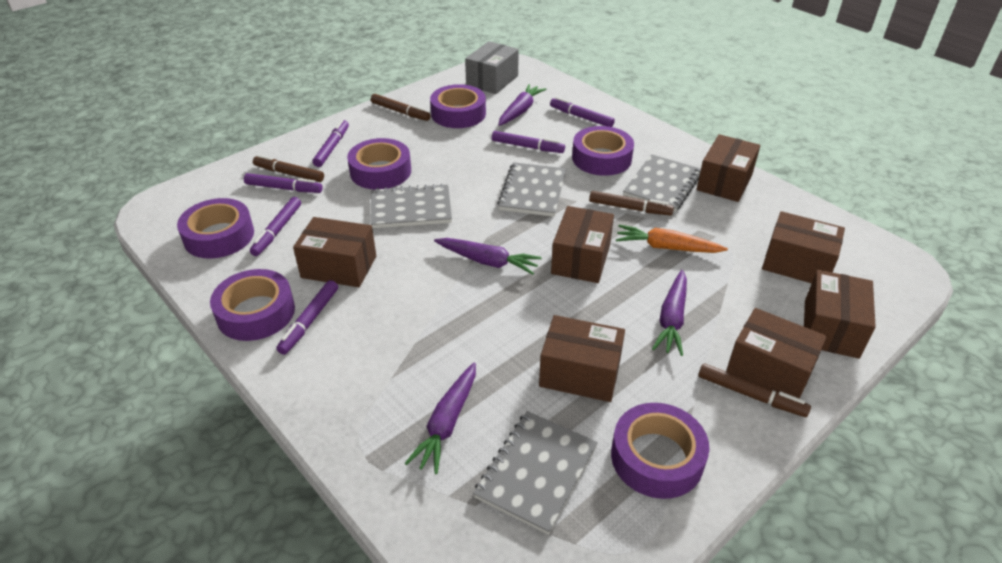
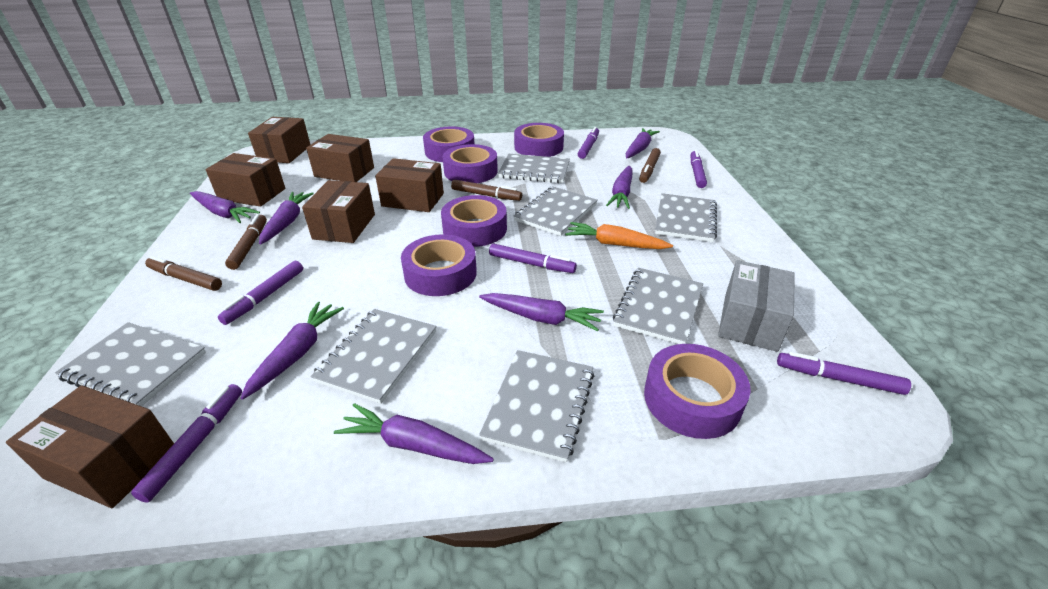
brown box: [293,217,376,287] [539,315,625,402] [551,206,614,283] [697,134,760,202] [726,308,827,399] [762,211,845,283] [804,270,876,359] = 7 -> [6,385,174,508] [205,153,286,207] [248,117,310,163] [302,180,375,243] [306,134,374,182] [375,158,444,212] = 6
grey notebook: [370,184,452,228] [473,411,598,535] [497,162,566,217] [623,154,701,212] = 4 -> [55,322,206,406] [311,309,437,404] [479,350,594,462] [498,154,570,183] [514,186,598,236] [613,268,703,344] [655,193,717,242] = 7
purple carrot: [405,362,476,474] [434,238,542,275] [498,84,546,126] [652,270,687,356] = 4 -> [190,191,260,223] [240,302,344,400] [259,192,314,244] [334,403,494,464] [479,293,604,332] [606,166,633,209] [626,128,660,158] = 7

